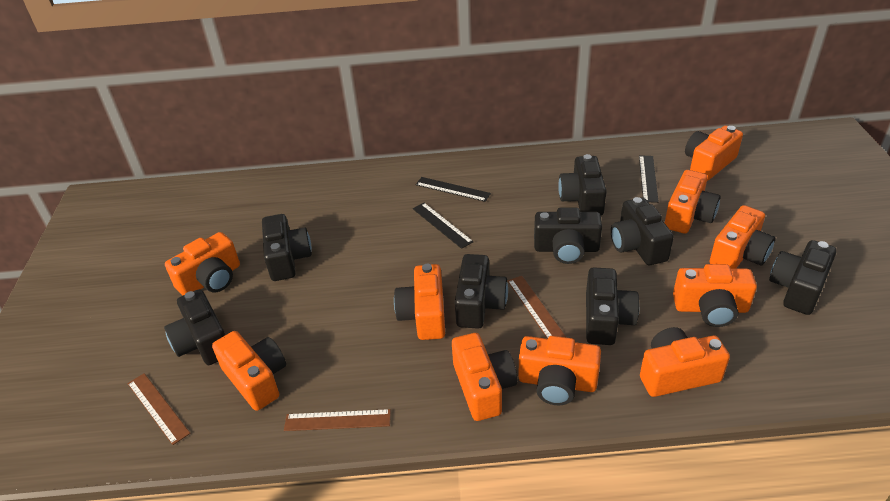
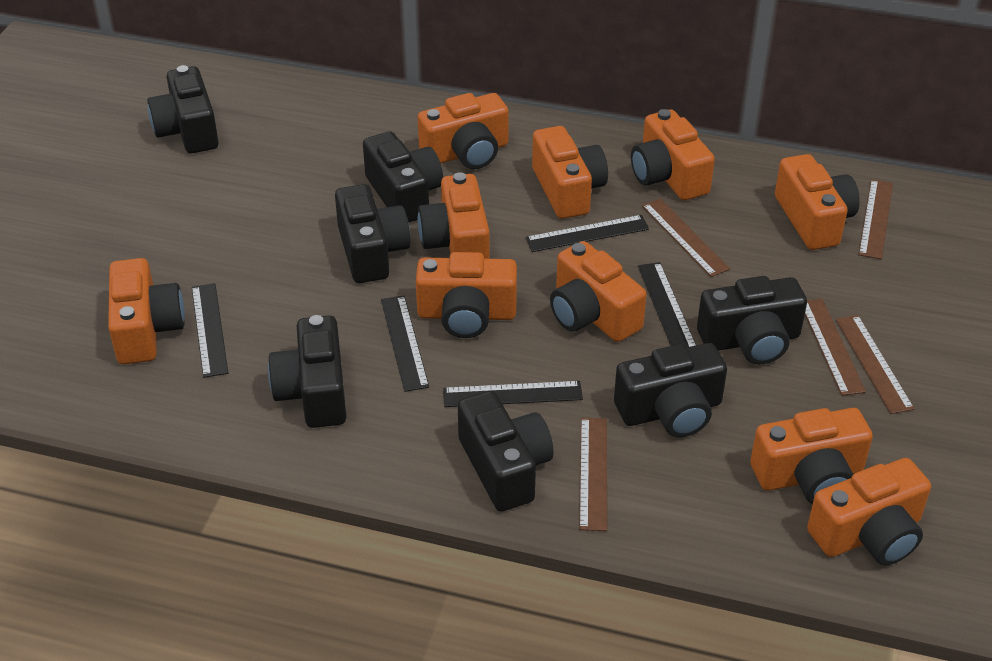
black camera: [164,289,225,365] [262,214,312,281] [455,254,508,329] [534,207,602,264] [558,154,607,216] [586,267,640,345] [611,197,674,265] [769,240,837,315] = 8 -> [147,65,219,153] [268,315,347,428] [335,184,410,283] [363,132,443,222] [458,391,554,512] [614,343,727,437] [697,276,807,364] = 7
black ruler: [413,203,473,249] [416,177,491,202] [639,155,659,203] = 3 -> [192,283,228,378] [381,295,429,392] [443,381,583,407] [525,215,649,252] [638,262,696,348] = 5
brown ruler: [127,373,190,445] [284,409,391,431] [508,276,566,339] = 3 -> [579,418,607,531] [642,199,730,277] [805,299,866,396] [836,315,914,414] [858,179,893,259] = 5

